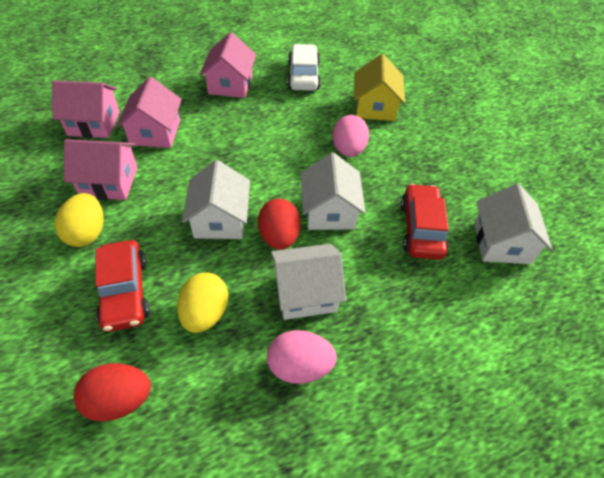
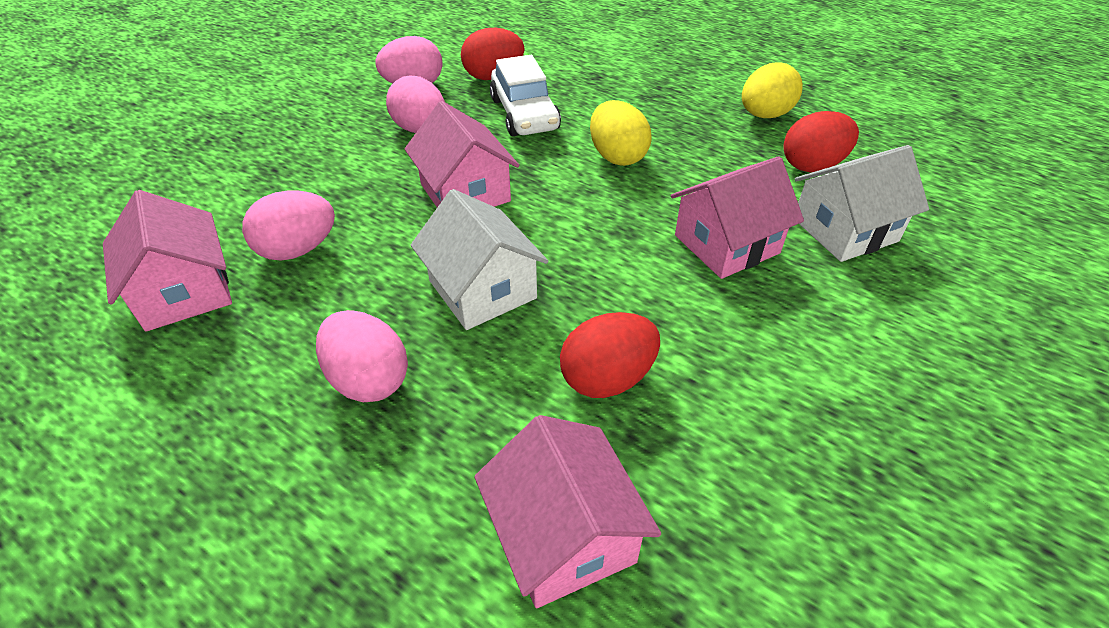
pink egg: [267,330,337,384] [332,115,369,157] = 2 -> [242,190,335,261] [316,310,408,402] [376,36,443,84] [386,75,445,133] = 4
red car: [95,240,150,332] [401,184,449,260] = 2 -> none = 0
red egg: [74,363,151,421] [258,199,301,250] = 2 -> [461,28,524,80] [560,312,660,398] [783,111,859,173] = 3
white house: [182,160,250,239] [270,244,346,320] [301,152,366,230] [474,184,552,264] = 4 -> [411,189,548,330] [795,145,929,262] = 2
yellow house: [354,54,405,121] = 1 -> none = 0

